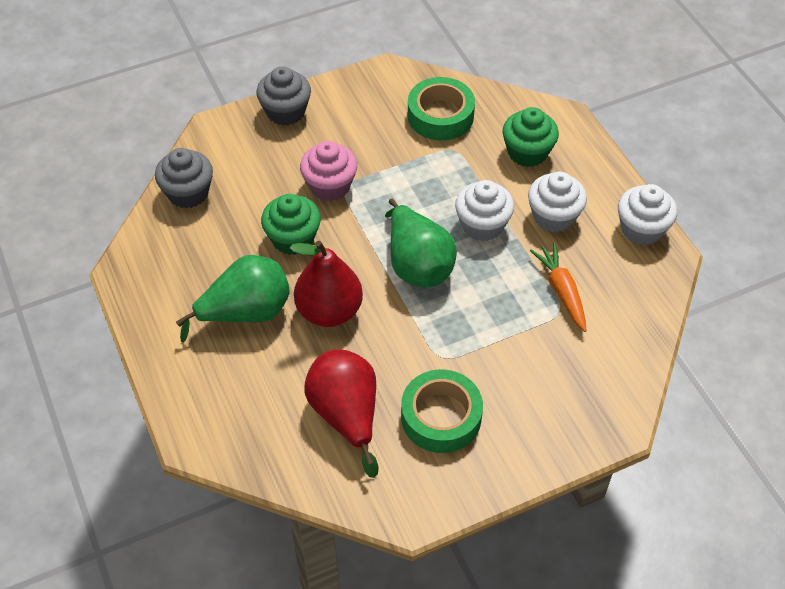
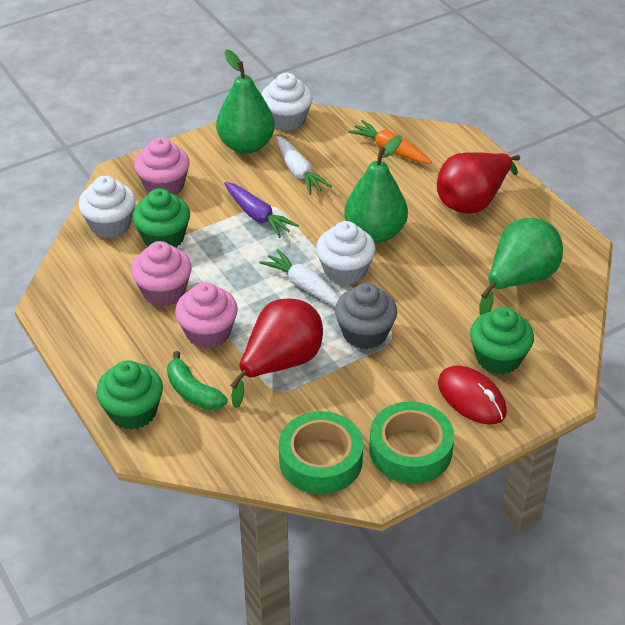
green banana: none = 0 -> [167,351,228,410] = 1
green cupcake: [261,194,321,255] [502,107,559,167] = 2 -> [96,360,163,430] [132,188,190,248] [470,307,534,374] = 3
green pear: [176,255,290,343] [385,199,457,287] = 2 -> [216,50,275,154] [344,135,408,243] [479,218,563,315] = 3
grey cupcake: [155,148,213,208] [256,66,311,126] = 2 -> [335,283,397,349] = 1
pink cupcake: [300,141,357,201] = 1 -> [131,241,192,306] [134,137,190,195] [175,282,238,349] = 3
purple carrot: none = 0 -> [224,182,299,238] = 1
red mouse: none = 0 -> [438,365,507,425] = 1
white carrot: none = 0 -> [259,249,340,307] [277,136,332,195] = 2

